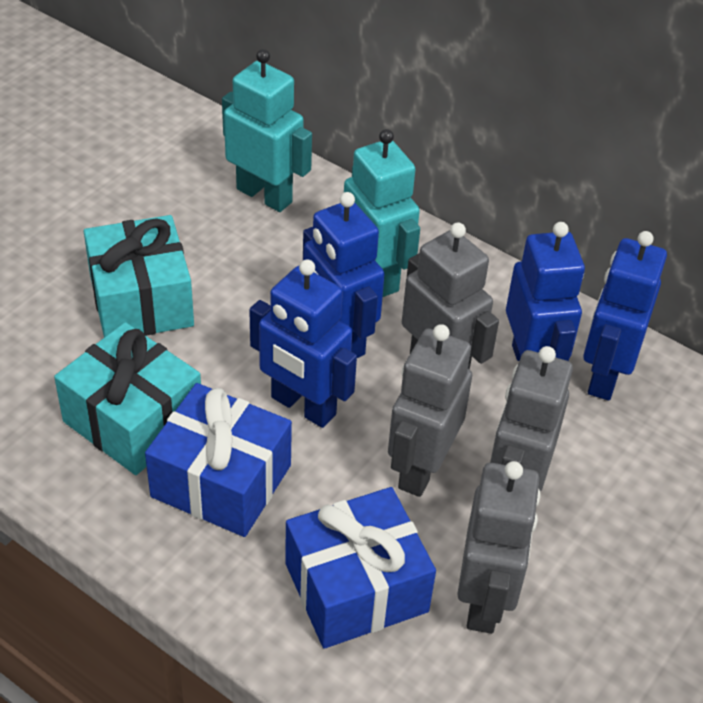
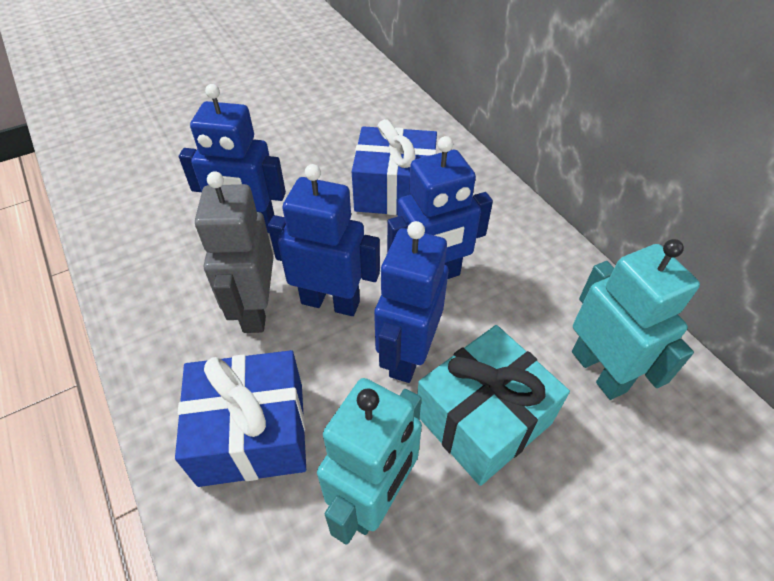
grey robot: [388,324,472,497] [402,223,499,370] [457,461,541,634] [490,346,573,492] = 4 -> [195,171,274,333] = 1
turquoise gift: [54,322,201,475] [84,215,194,337] = 2 -> [417,325,570,486] = 1

